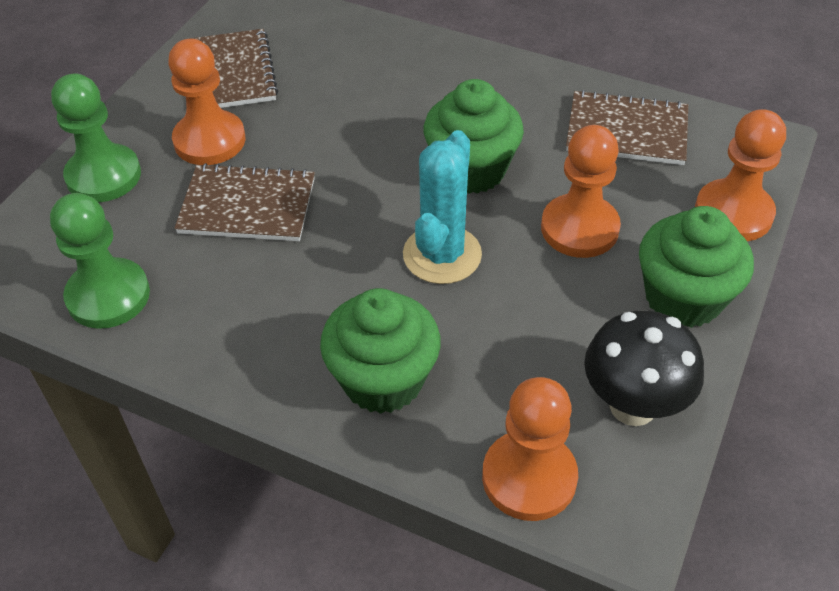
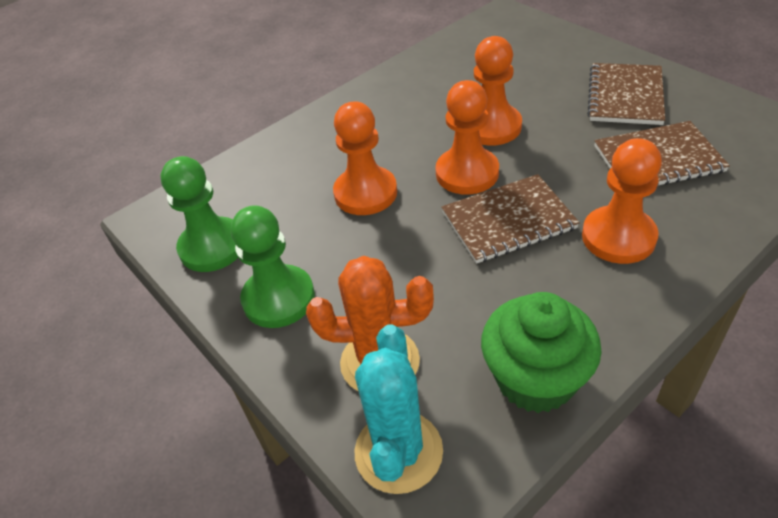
black mushroom: [584,310,704,426] = 1 -> none = 0
green cupcake: [320,288,441,414] [424,79,524,194] [639,206,754,328] = 3 -> [481,292,602,413] = 1
orange cactus: none = 0 -> [306,256,434,392] = 1

